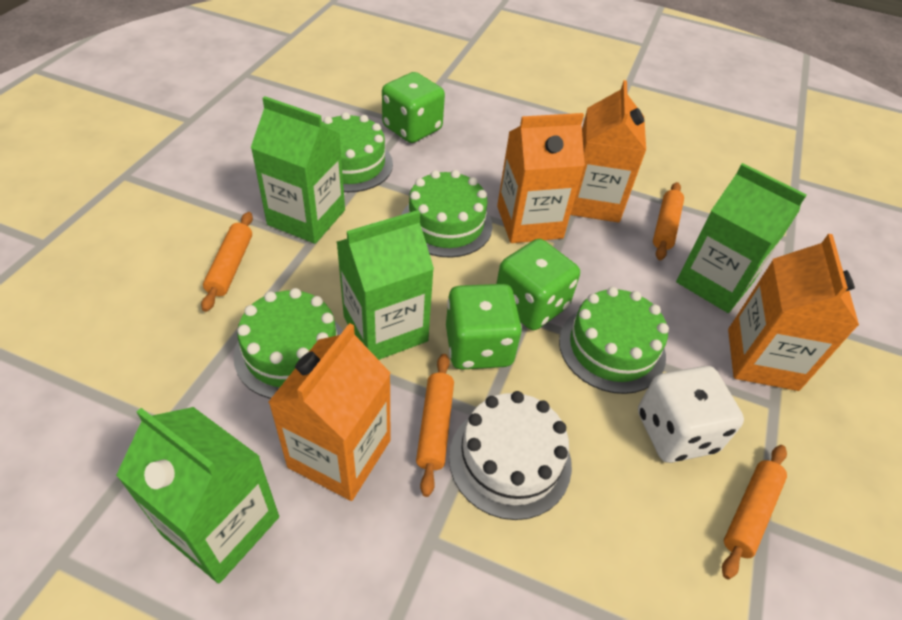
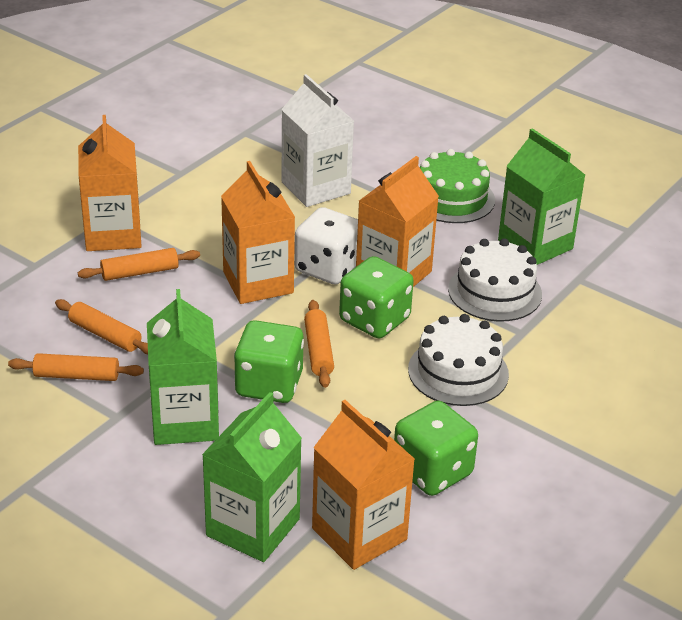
green cake: [234,288,343,399] [322,112,393,192] [401,170,493,258] [559,287,669,394] = 4 -> [420,149,495,223] = 1
green carton: [116,407,279,583] [251,96,345,244] [337,210,434,360] [676,163,807,313] = 4 -> [147,289,219,445] [202,392,302,562] [498,128,585,265] = 3
white cake: [449,391,572,520] = 1 -> [408,314,509,406] [448,238,542,322] = 2
white carton: none = 0 -> [281,74,354,207] = 1

